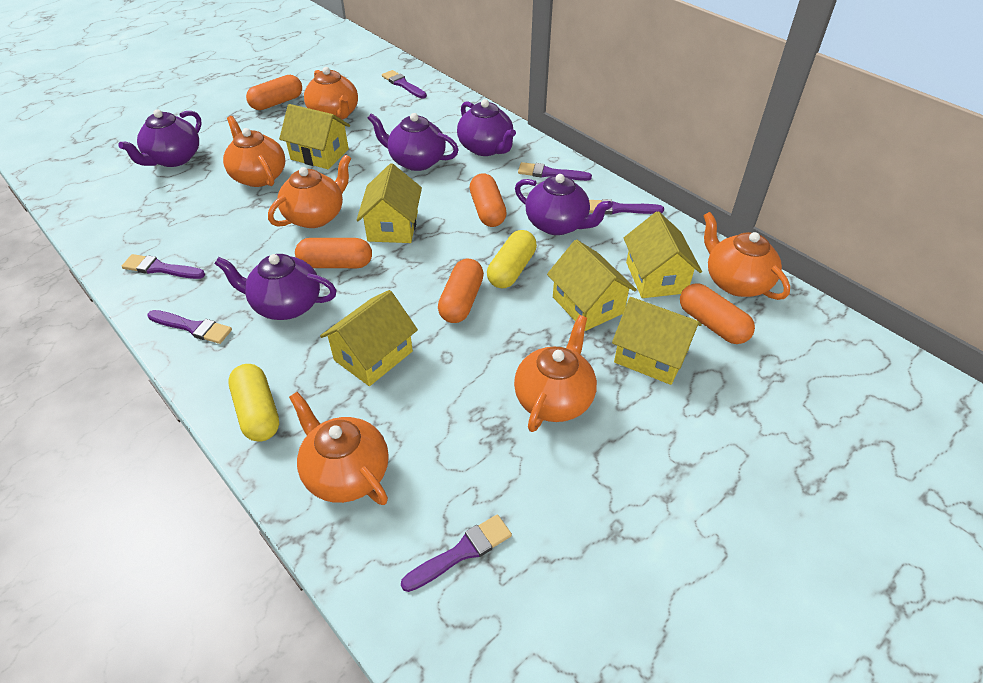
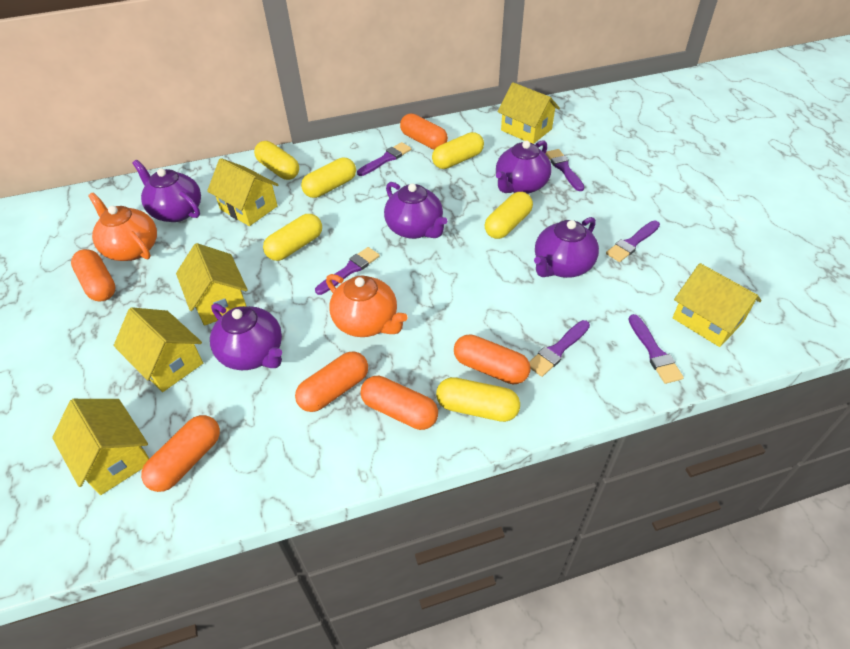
orange capsule: [246,75,302,110] [295,238,372,268] [438,259,484,323] [470,173,507,227] [680,283,755,344] = 5 -> [71,249,116,302] [141,415,220,492] [295,351,368,412] [360,376,438,430] [400,113,448,150] [454,334,531,384] = 6
orange teapot: [223,116,285,187] [268,154,351,228] [289,392,389,505] [304,67,358,120] [514,315,597,432] [703,212,790,300] = 6 -> [88,192,157,261] [326,274,408,337] = 2
yellow capsule: [228,364,279,442] [487,230,537,288] = 2 -> [254,141,299,180] [263,214,322,261] [301,158,356,198] [432,132,484,169] [436,377,520,422] [485,192,533,239] = 6

